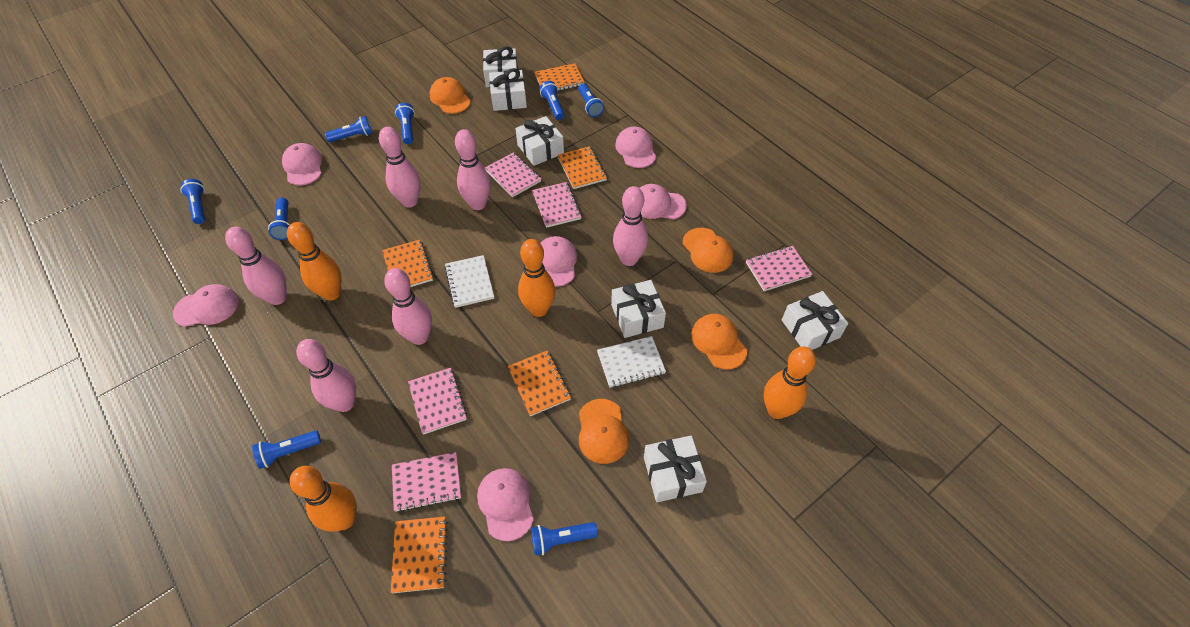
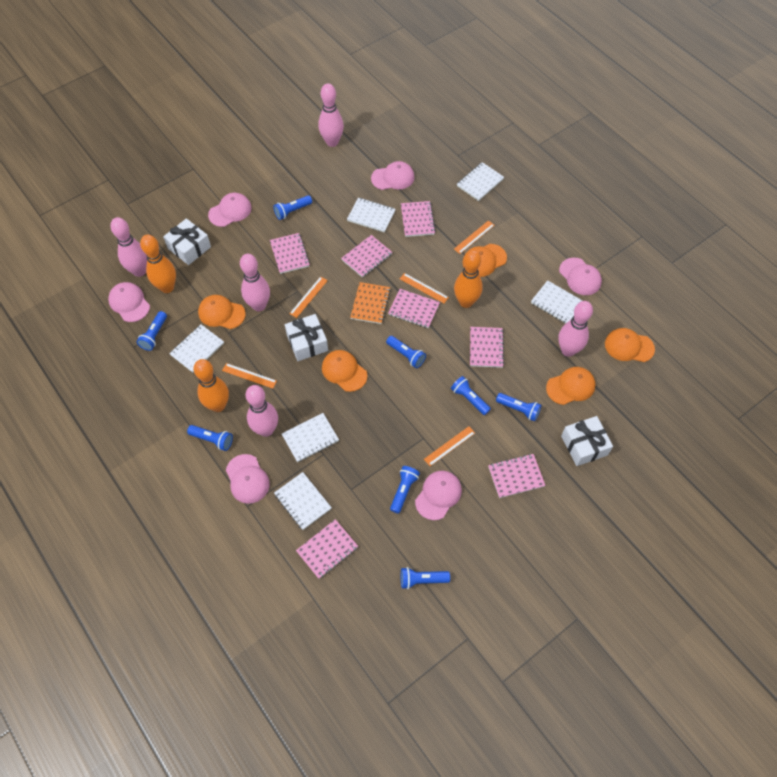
orange bowling pin: [287,222,341,301] [290,466,357,532] [518,239,555,317] [764,346,816,419] = 4 -> [140,235,176,293] [194,359,229,412] [454,250,483,308] = 3
orange cap: [430,77,471,114] [579,399,629,464] [683,228,733,273] [691,314,747,370] = 4 -> [198,295,246,329] [322,350,368,392] [463,244,507,277] [546,367,595,405] [605,328,655,362] = 5
orange notebook: [382,240,433,287] [391,517,448,593] [508,350,571,416] [534,63,585,90] [558,146,607,189] = 5 -> [350,282,391,324] = 1
orange ruler: none = 0 -> [222,363,277,389] [289,276,328,318] [400,273,449,303] [424,426,475,466] [454,220,495,254] = 5
pink bowling pin: [225,227,287,305] [296,339,356,412] [379,127,421,208] [384,268,432,345] [455,129,491,210] [613,186,648,266] = 6 -> [111,217,147,277] [240,254,270,311] [246,385,278,437] [318,83,344,147] [558,301,593,357] = 5
pink notebook: [392,452,461,512] [408,368,467,435] [485,152,541,197] [532,182,582,228] [746,246,813,291] = 5 -> [270,233,310,274] [296,519,358,579] [341,235,392,278] [388,289,440,328] [401,201,436,237] [470,327,504,368] [488,454,546,498] = 7
white gift: [483,46,518,87] [489,68,527,111] [515,116,564,166] [611,280,666,338] [644,436,707,502] [782,291,848,350] = 6 -> [163,218,211,265] [285,314,328,361] [561,416,613,466] = 3
white notebook: [444,255,494,308] [597,336,666,388] = 2 -> [169,324,224,373] [274,472,332,530] [282,413,339,462] [347,198,395,233] [457,162,504,201] [531,280,582,323] = 6

